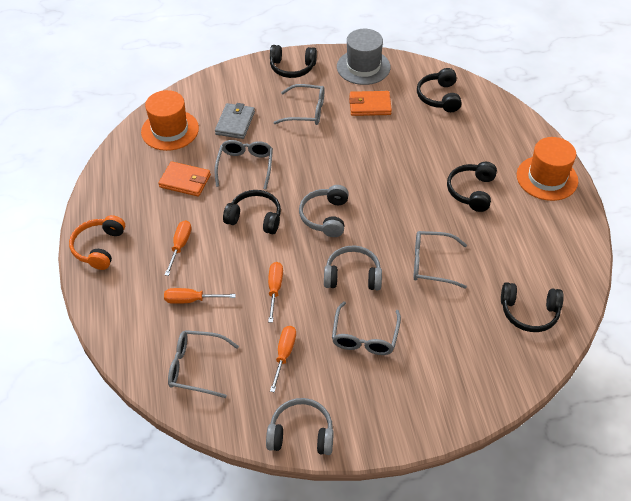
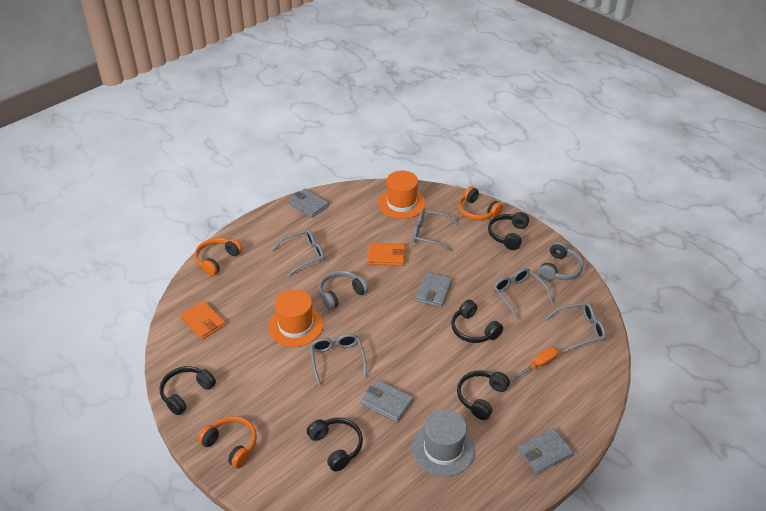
grey headphones: [266,398,334,455] [299,185,349,237] [324,246,382,290] = 3 -> [319,270,368,310] [539,241,584,281] = 2
grey wallet: [215,103,255,139] = 1 -> [288,188,329,218] [361,380,413,422] [416,272,452,307] [518,428,574,474] = 4
orange headphones: [69,215,126,270] = 1 -> [194,238,242,276] [197,416,257,469] [458,186,503,220] = 3
orange screwdriver: [164,288,236,304] [165,220,191,276] [268,262,283,323] [270,326,296,392] = 4 -> [511,347,558,381] = 1

